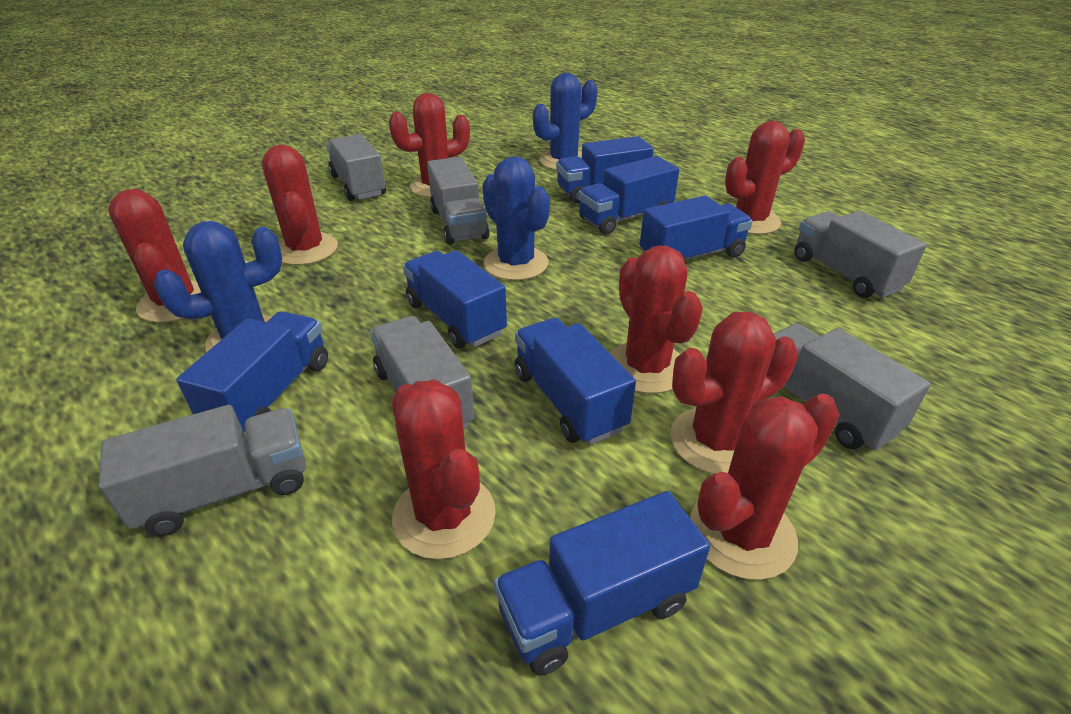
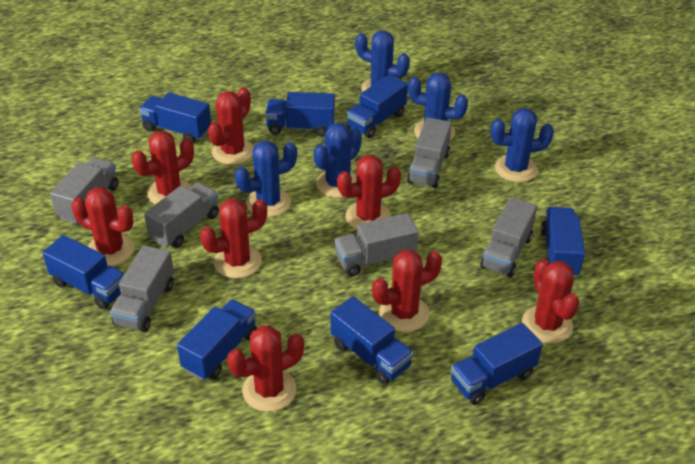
blue cactus: [154,221,282,352] [482,156,550,280] [533,73,598,170] = 3 -> [234,141,297,217] [314,122,362,198] [355,31,410,92] [408,73,468,141] [491,108,554,182] = 5
blue truck: [176,311,328,433] [403,250,507,348] [494,491,710,676] [515,318,636,445] [556,136,654,203] [578,156,679,234] [640,196,753,263] = 7 -> [42,235,125,309] [139,92,211,143] [177,299,257,380] [265,92,335,136] [330,296,413,385] [346,74,408,138] [451,323,543,405] [541,207,585,277] = 8

